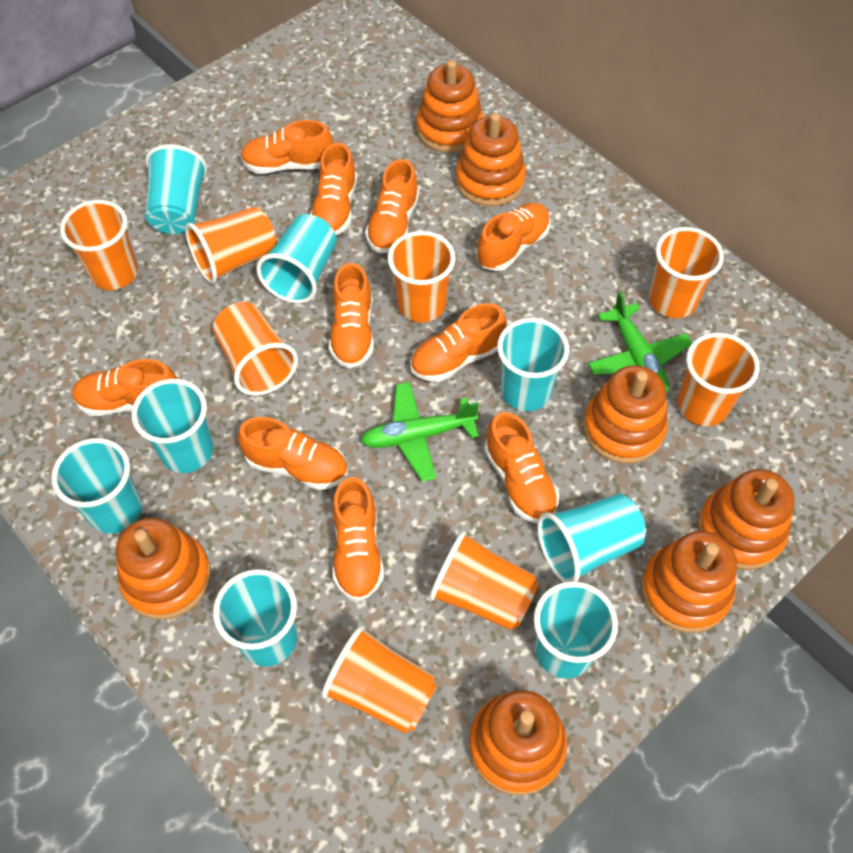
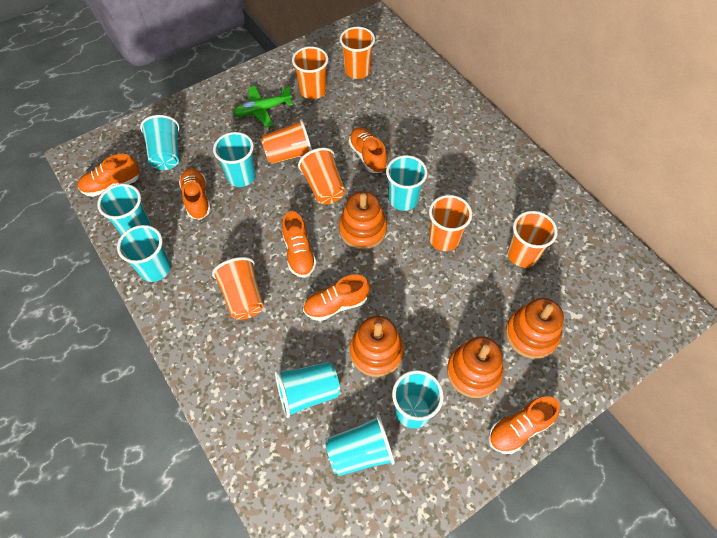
green plane: [361,382,479,482] [588,291,692,394] = 2 -> [233,86,293,128] = 1
orange cup: [60,200,138,290] [185,207,276,284] [213,302,298,396] [321,625,438,734] [388,231,455,322] [429,530,539,631] [649,227,724,318] [677,333,760,426] = 8 -> [212,257,264,320] [261,119,312,164] [292,46,328,99] [298,148,345,204] [340,27,375,79] [429,195,472,251] [507,211,558,267] = 7
orange shoe: [72,359,177,416] [238,417,348,490] [240,120,333,174] [311,143,357,235] [329,263,374,368] [332,477,384,601] [365,159,419,253] [410,303,507,382] [477,203,551,271] [484,412,559,523] = 10 -> [78,154,140,197] [179,168,211,219] [282,211,317,278] [303,274,370,321] [349,127,388,173] [488,396,560,454] = 6
orange stacking toy: [116,518,211,620] [416,60,483,153] [456,113,526,206] [469,690,567,795] [583,365,668,464] [641,531,737,633] [697,469,795,570] = 7 -> [339,191,387,250] [350,316,404,377] [447,336,503,398] [506,298,564,359] = 4

